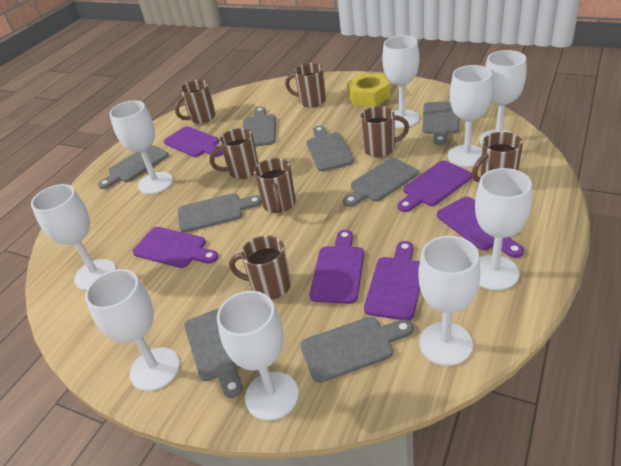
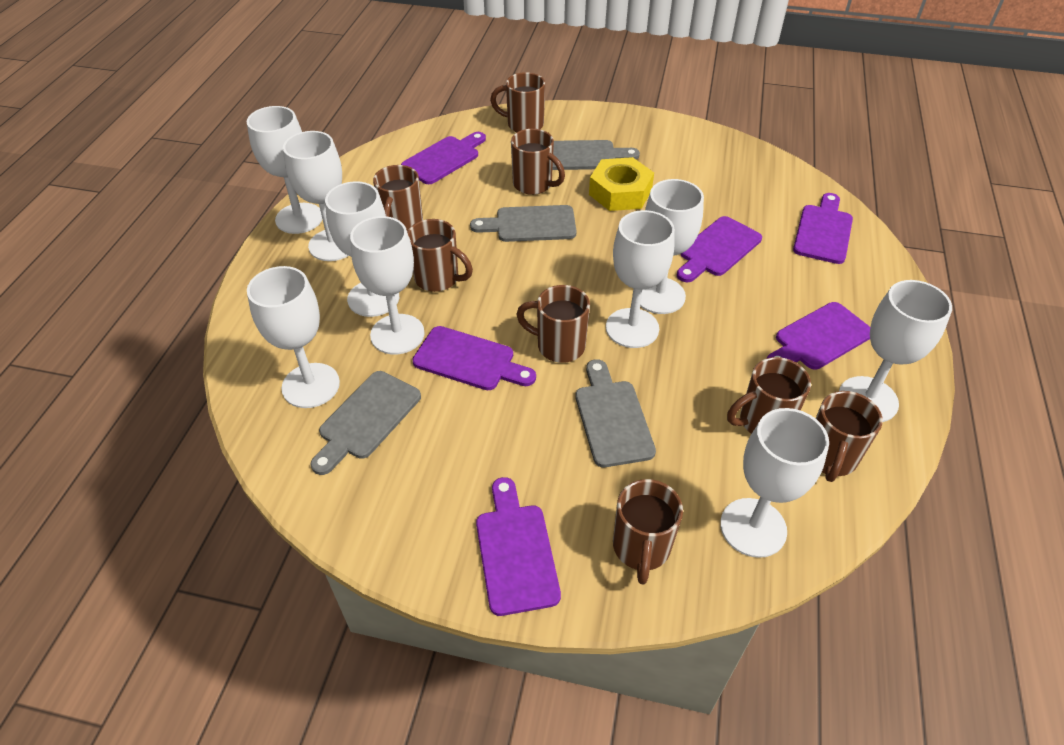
brown mug: [175,80,216,124] [210,128,259,179] [229,235,291,300] [254,158,296,213] [285,63,326,108] [360,106,409,158] [472,132,523,182] = 7 -> [373,165,423,232] [407,219,473,292] [490,72,545,132] [511,129,565,195] [516,285,590,363] [613,479,683,585] [727,357,811,434] [816,391,883,482] = 8
grey cutting board: [98,145,169,189] [178,193,262,233] [184,308,243,398] [243,107,276,147] [300,317,413,383] [307,126,354,171] [343,158,418,207] [422,101,459,145] = 8 -> [310,371,421,475] [470,205,577,242] [552,140,640,170] [575,359,656,467] = 4

